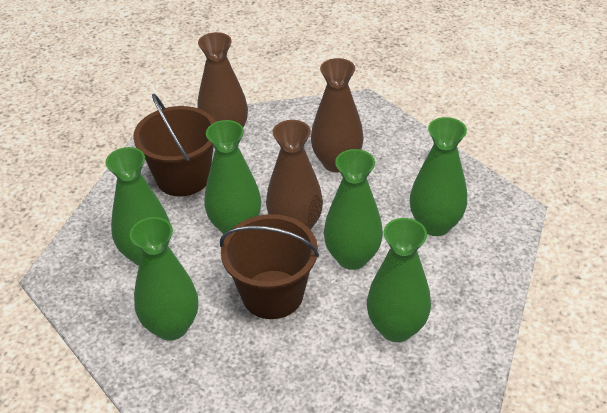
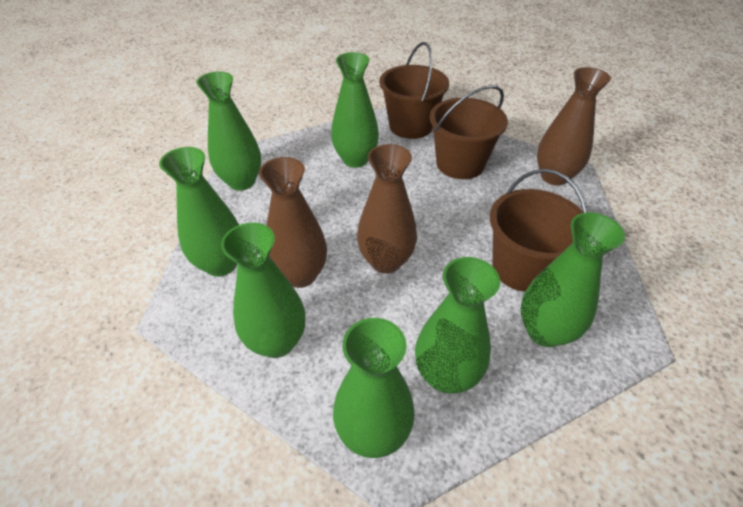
brown bucket: [133,94,216,197] [220,214,319,319] = 2 -> [379,42,449,139] [430,85,508,179] [490,169,588,292] = 3
green vase: [106,147,170,266] [130,217,198,341] [204,120,261,234] [324,149,383,270] [367,218,431,342] [410,117,467,236] = 6 -> [159,147,239,277] [196,71,261,191] [221,223,306,358] [331,52,379,168] [333,318,415,458] [415,257,500,394] [521,212,625,347] = 7

